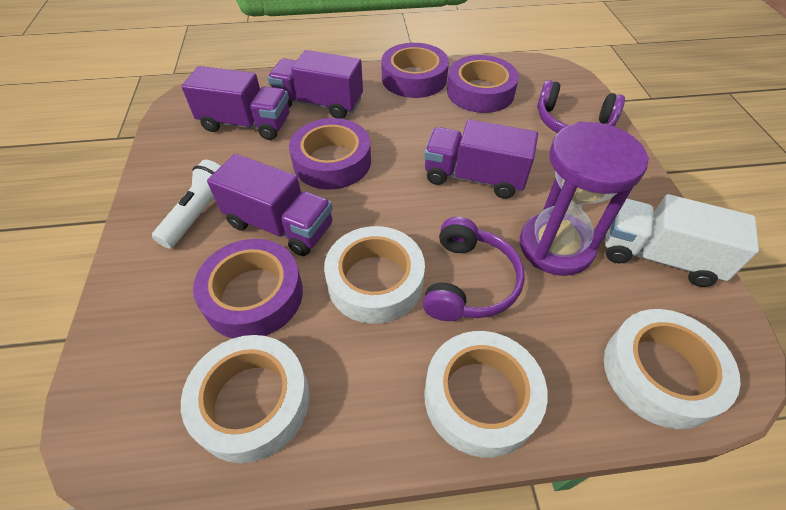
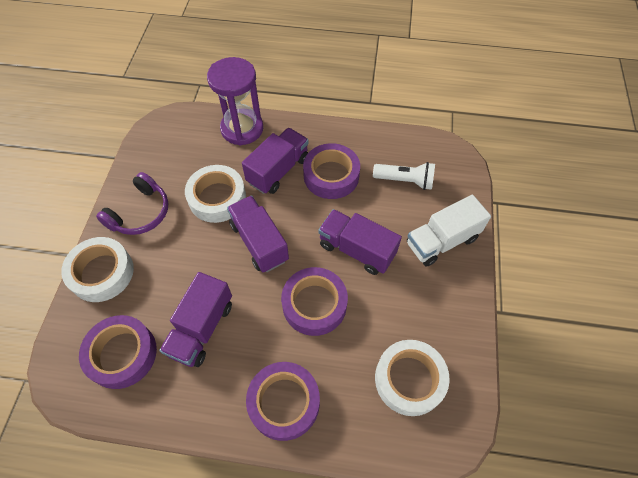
purple headphones: [423,217,525,321] [537,80,625,133] = 2 -> [96,172,168,235] = 1
white tape: [181,335,309,463] [324,226,425,324] [424,331,548,458] [604,309,741,429] = 4 -> [61,237,134,302] [185,165,246,223] [375,340,450,416] = 3

